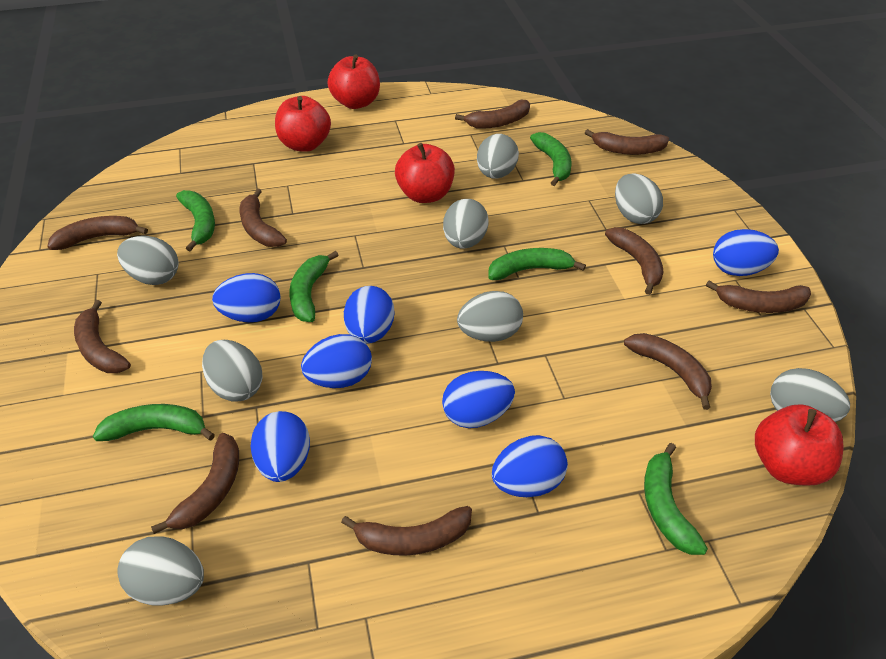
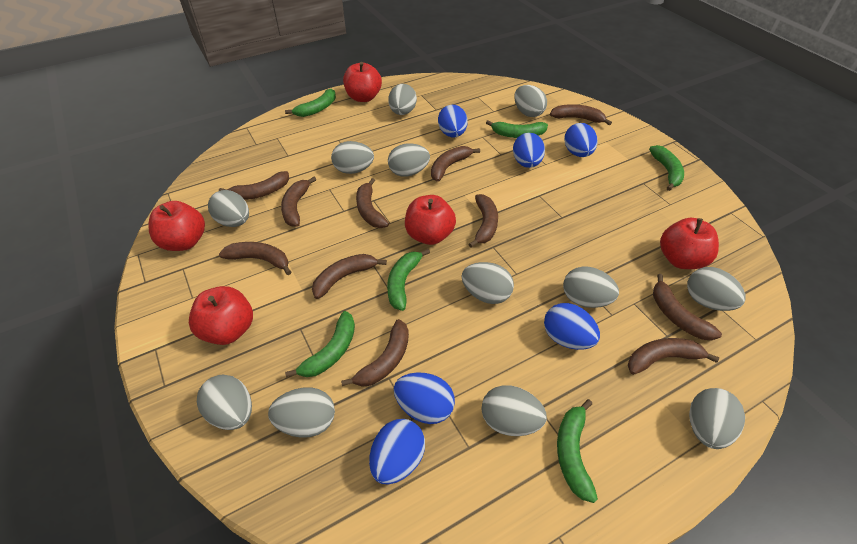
blue egg: [212,273,281,322] [250,411,310,482] [301,334,372,388] [344,286,394,344] [442,371,515,428] [492,435,568,497] [713,229,779,276] = 7 -> [369,419,425,485] [394,372,455,424] [438,105,468,138] [513,133,545,168] [544,303,600,350] [564,123,597,157] = 6
brown banana: [47,216,148,250] [74,300,131,373] [151,433,239,534] [240,188,287,247] [341,506,472,556] [455,100,530,129] [585,129,669,155] [605,227,663,295] [624,333,712,410] [706,280,811,313] = 10 -> [219,171,289,200] [219,242,291,275] [281,177,316,227] [312,254,387,299] [341,319,409,387] [356,178,389,228] [431,146,480,182] [468,194,498,248] [550,104,612,125] [628,338,719,375] [653,274,722,341] = 11
grey egg: [117,236,179,285] [117,536,204,606] [202,340,263,402] [443,199,489,249] [457,291,523,342] [477,134,519,179] [615,173,663,224] [770,368,850,422] = 8 -> [197,375,252,430] [208,190,249,227] [268,387,335,438] [331,141,374,174] [388,84,417,115] [388,143,430,177] [462,262,514,304] [481,385,547,436] [514,85,547,117] [563,267,619,308] [687,267,746,311] [689,388,745,449] = 12
red apple: [275,96,331,152] [328,54,380,109] [395,143,455,203] [755,404,844,486] = 4 -> [149,201,205,251] [189,286,253,345] [343,62,382,102] [405,195,456,245] [660,218,719,269] = 5

